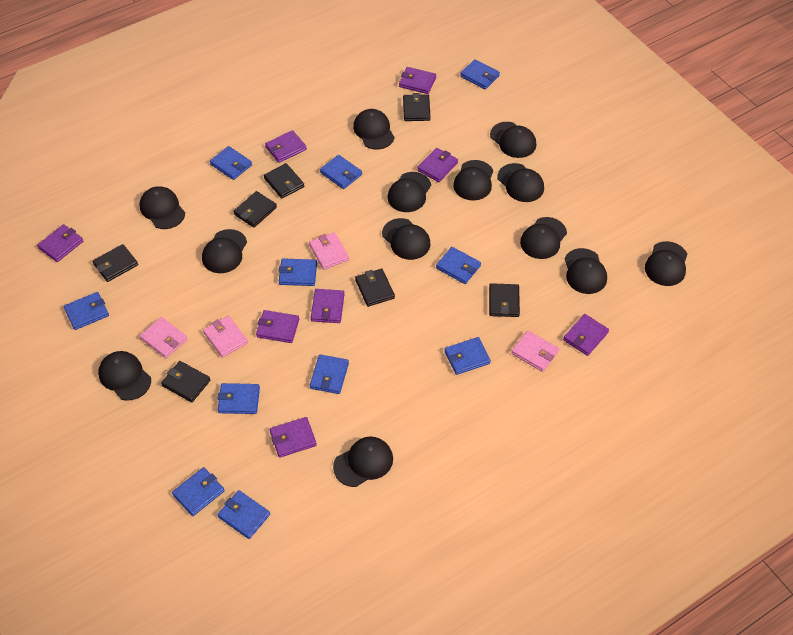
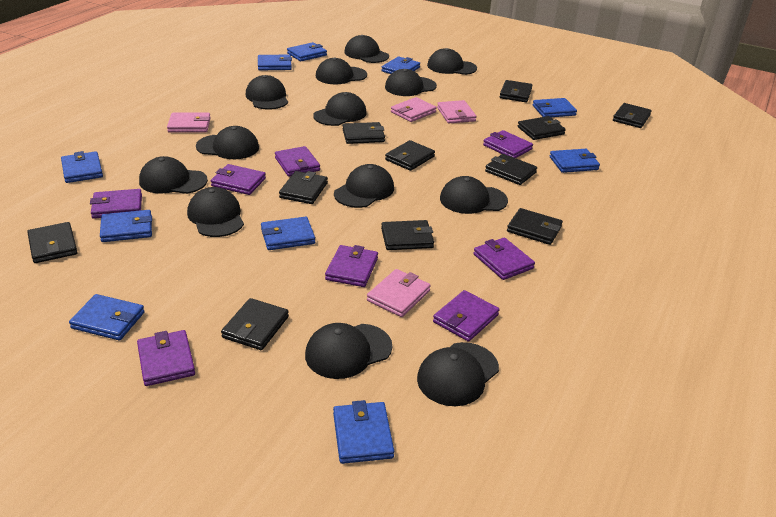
black wallet: [92,244,138,282] [161,361,210,403] [233,191,277,227] [264,163,304,199] [355,269,395,307] [403,93,430,121] [489,283,520,317] = 7 -> [27,222,78,263] [221,298,289,350] [279,171,328,204] [342,122,385,144] [381,220,434,250] [385,140,435,171] [485,154,537,185] [499,80,533,102] [507,208,563,245] [518,116,566,140] [613,103,652,128] = 11
blue wallet: [64,292,109,330] [172,467,225,516] [210,146,252,180] [217,383,260,414] [217,490,270,539] [278,258,317,286] [310,354,349,394] [320,155,362,189] [436,247,481,284] [444,337,491,375] [460,59,500,90] = 11 -> [61,151,103,183] [69,294,145,340] [100,210,152,242] [258,54,292,71] [261,217,315,250] [287,42,327,62] [333,400,394,464] [381,56,420,74] [533,98,577,117] [550,149,600,173] = 10

